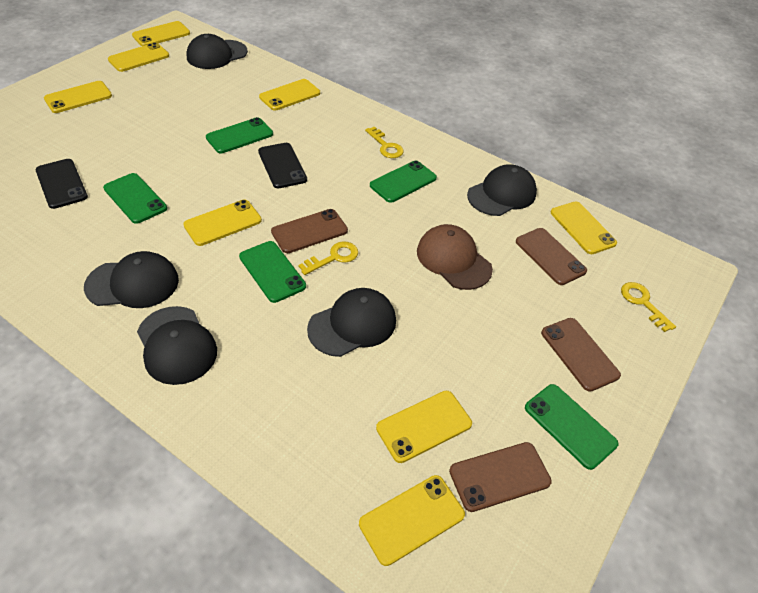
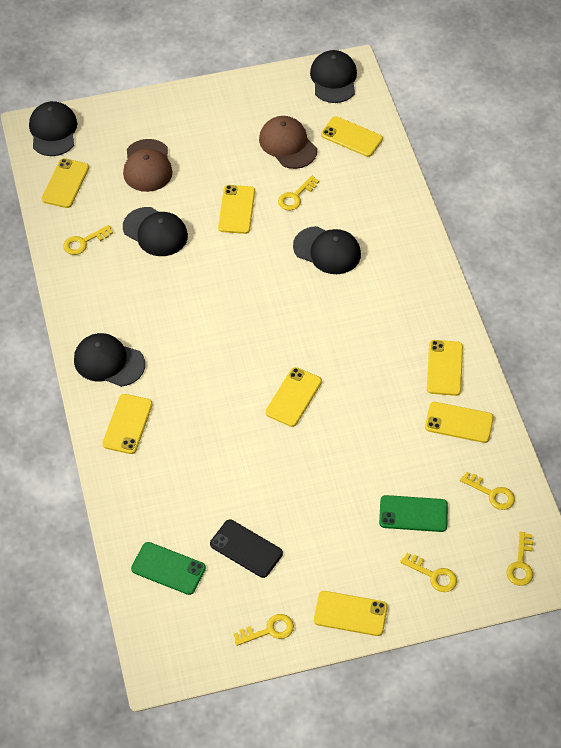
black phone: [35,159,88,209] [258,143,307,188] = 2 -> [210,520,283,578] = 1
brown cap: [417,224,493,290] = 1 -> [123,139,173,192] [259,116,317,169] = 2
brown phone: [271,209,348,253] [449,442,552,512] [516,228,587,285] [541,318,621,392] = 4 -> none = 0
green phone: [103,173,167,224] [206,117,273,153] [239,241,306,303] [370,160,437,203] [525,384,619,470] = 5 -> [131,542,206,595] [379,495,448,532] = 2
yellow key: [298,241,358,275] [365,127,404,158] [621,282,676,332] = 3 -> [63,225,113,255] [233,614,294,646] [278,175,319,210] [400,553,457,592] [460,472,515,510] [506,532,533,586] = 6

